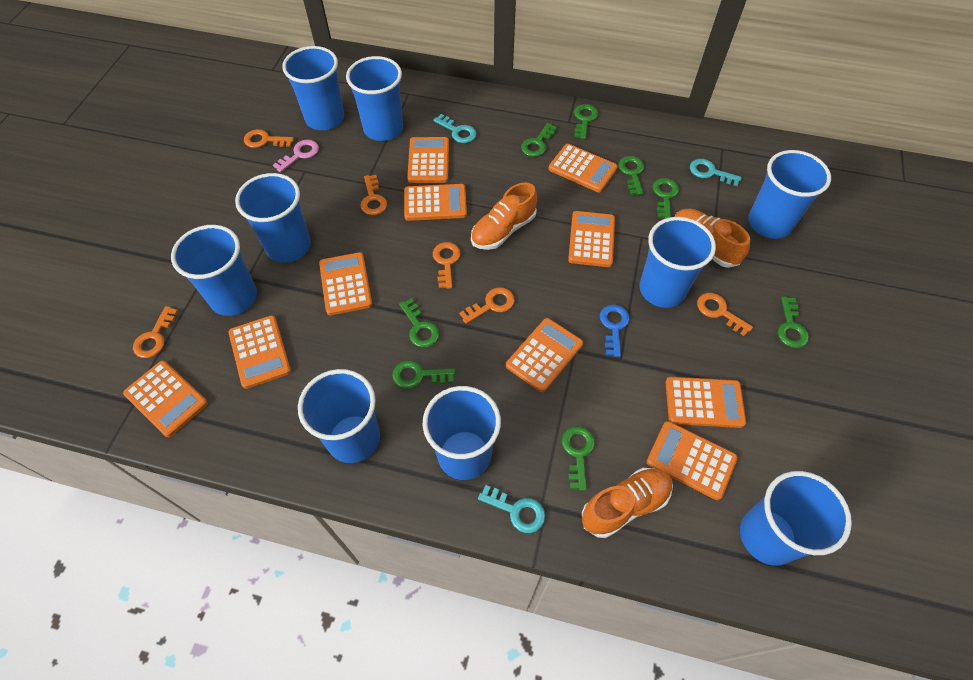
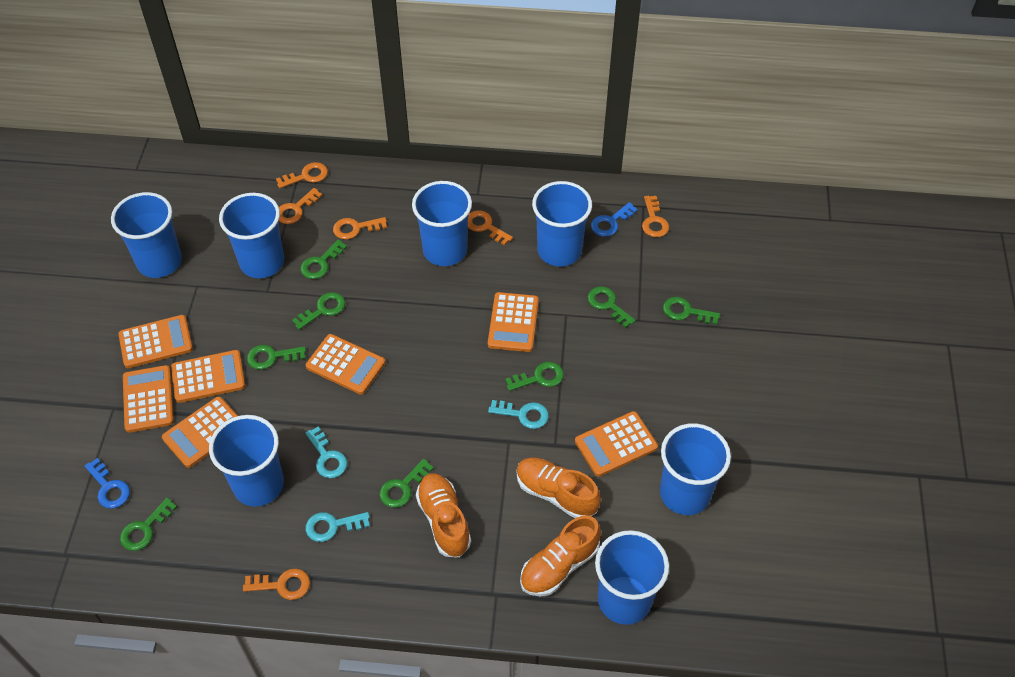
blue cup: [171,225,257,316] [235,173,311,263] [282,46,344,130] [298,369,380,463] [346,56,403,141] [423,386,501,480] [640,217,716,308] [740,471,852,566] [748,150,831,239] = 9 -> [111,192,182,278] [209,415,284,507] [219,193,284,278] [412,181,472,266] [532,181,592,267] [595,530,669,625] [660,423,731,515] = 7
blue key: [600,305,630,357] = 1 -> [85,458,130,509] [591,202,638,237] = 2
orange calculator: [123,361,208,437] [228,315,291,389] [319,252,372,316] [404,184,467,221] [407,137,449,183] [506,318,583,392] [548,144,618,192] [568,211,615,267] [646,421,738,500] [666,377,746,428] = 10 -> [118,315,193,368] [123,365,174,433] [162,396,238,468] [171,350,245,403] [306,334,385,395] [488,292,539,352] [575,411,658,477] = 7
pink key: [273,140,319,172] = 1 -> none = 0

